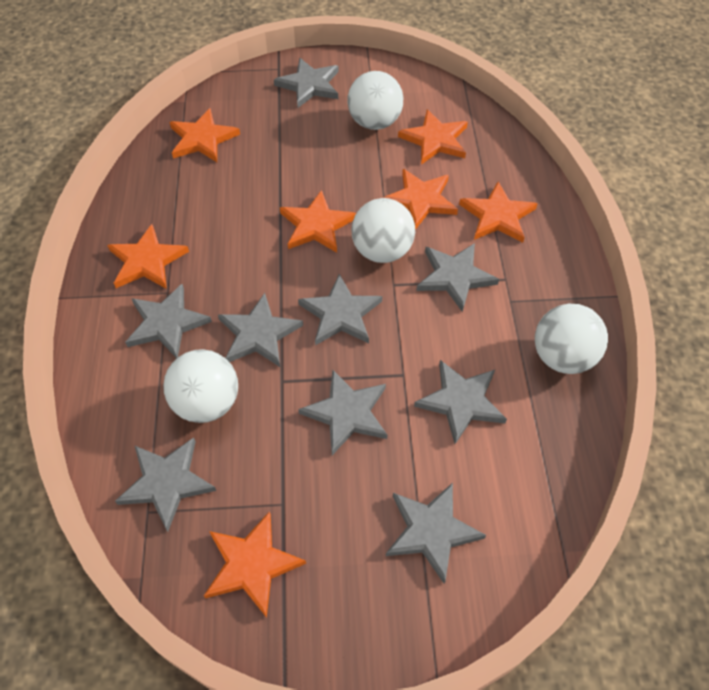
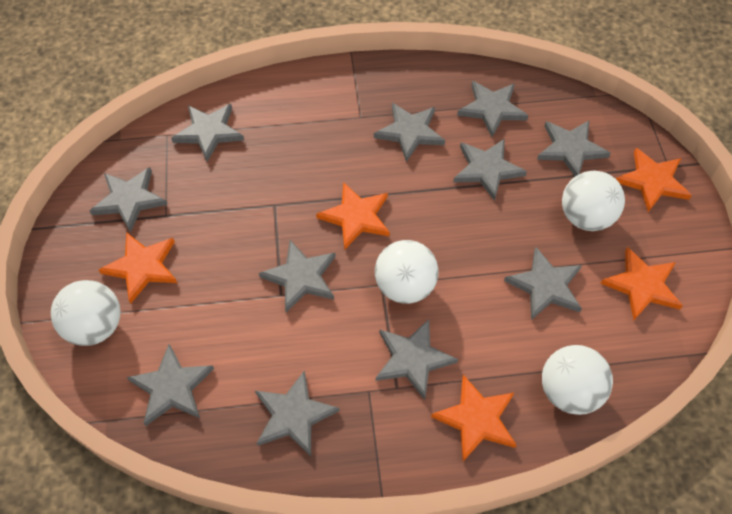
grey star: [115,437,216,532] [125,284,212,358] [218,293,303,367] [274,58,339,108] [298,274,382,345] [298,369,387,455] [386,483,486,584] [414,360,507,444] [416,243,499,312] = 9 -> [90,167,168,233] [127,344,214,426] [171,104,244,162] [255,370,340,456] [259,240,336,313] [374,103,445,162] [376,319,458,400] [453,139,527,201] [457,81,529,137] [504,247,582,320] [537,121,611,176] = 11
orange star: [107,224,189,289] [170,108,240,162] [204,511,306,618] [280,190,356,253] [383,169,458,230] [398,109,468,164] [459,181,538,243] = 7 -> [99,232,177,303] [316,182,390,249] [431,374,517,461] [600,247,683,320] [616,148,692,212] = 5

